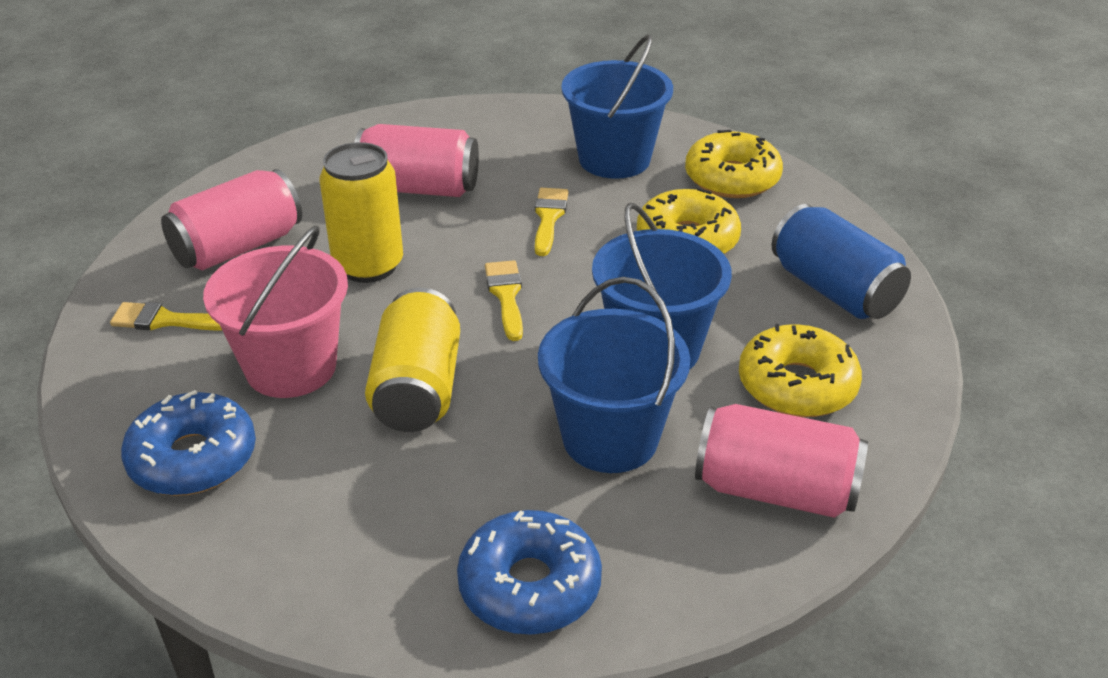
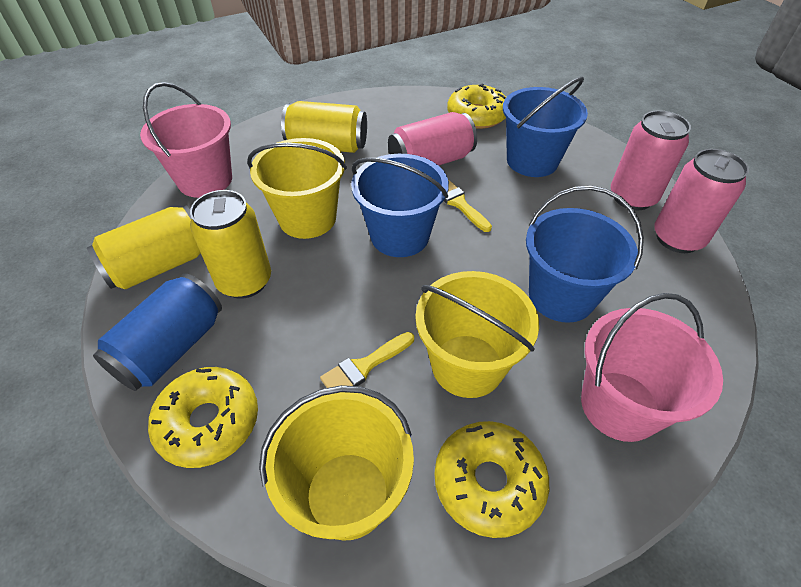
blue donut: [121,390,256,496] [457,510,602,635] = 2 -> none = 0
pink bucket: [203,226,348,398] = 1 -> [140,82,232,198] [581,293,723,442] = 2
yellow brush: [110,302,222,331] [485,260,523,341] [535,188,568,256] = 3 -> [320,332,414,388] [444,180,492,232] = 2
yellow bucket: none = 0 -> [247,138,347,239] [259,385,414,541] [415,271,539,398] = 3
yellow can: [319,142,403,283] [365,288,460,432] = 2 -> [87,205,200,290] [190,190,271,299] [281,101,367,153] = 3

